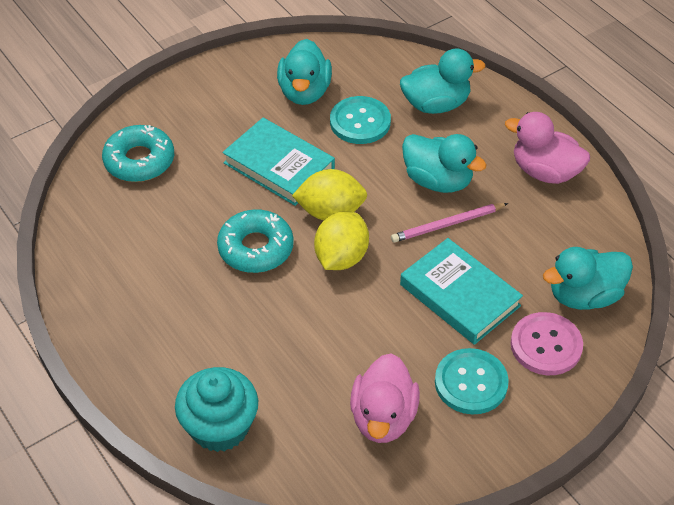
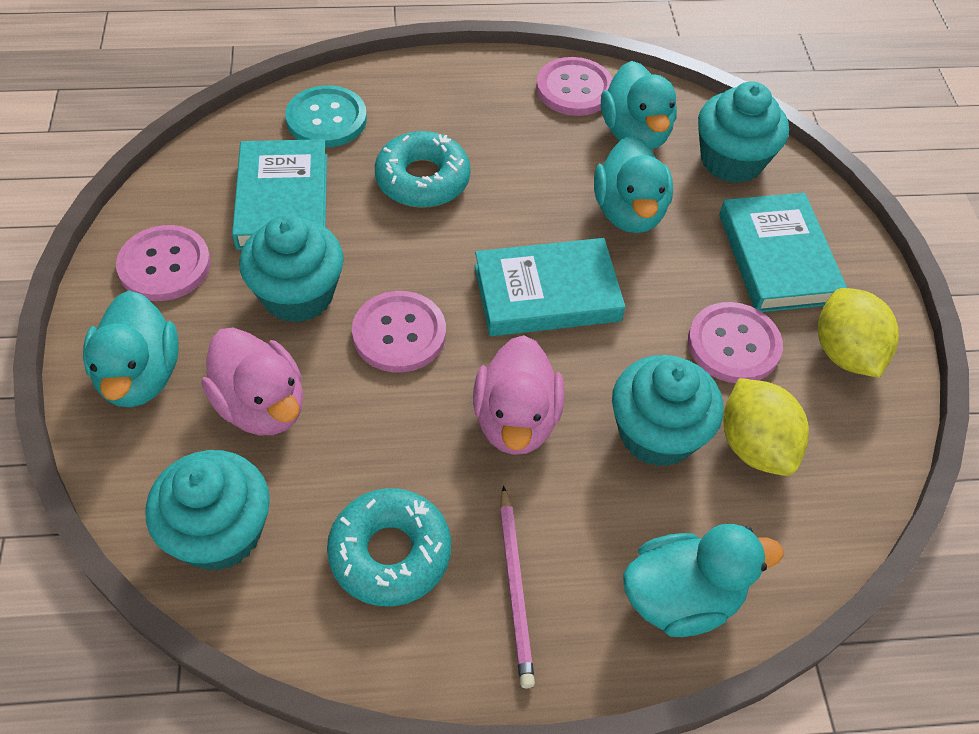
pink button: [511,312,583,375] = 1 -> [116,225,211,301] [352,291,446,373] [536,57,613,116] [688,302,783,383] = 4
turquoise book: [222,118,335,206] [400,238,523,345] = 2 -> [232,139,327,250] [475,238,625,336] [719,193,847,312] = 3
turquoise button: [330,96,391,144] [435,348,509,414] = 2 -> [285,85,367,148] = 1
turquoise cupcake: [175,367,258,452] = 1 -> [145,450,270,571] [239,215,344,323] [612,355,724,467] [698,81,789,183] = 4

